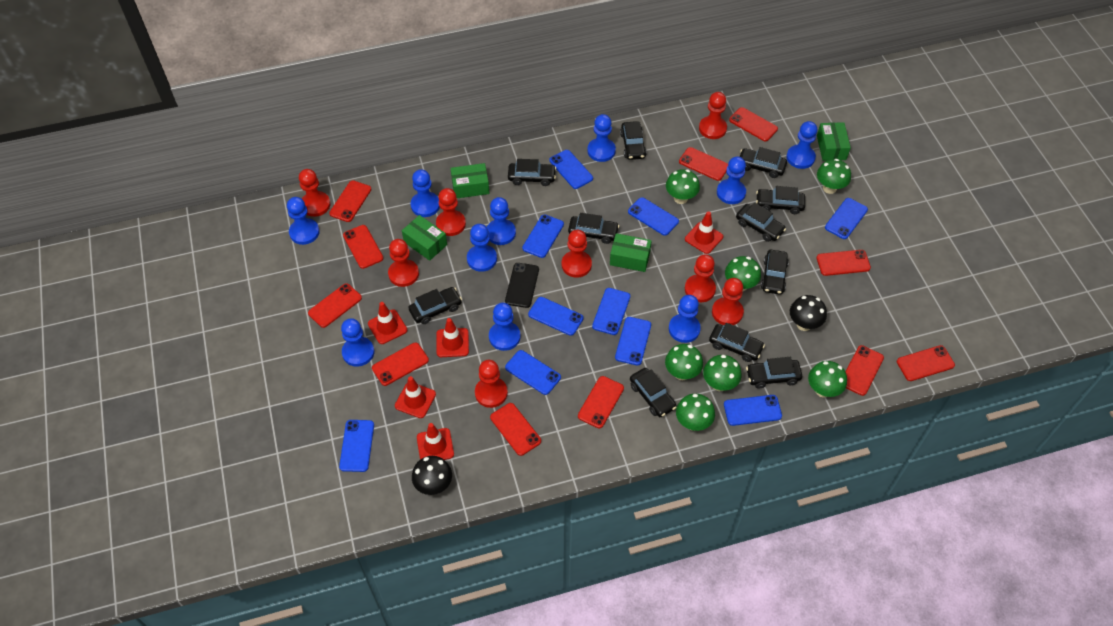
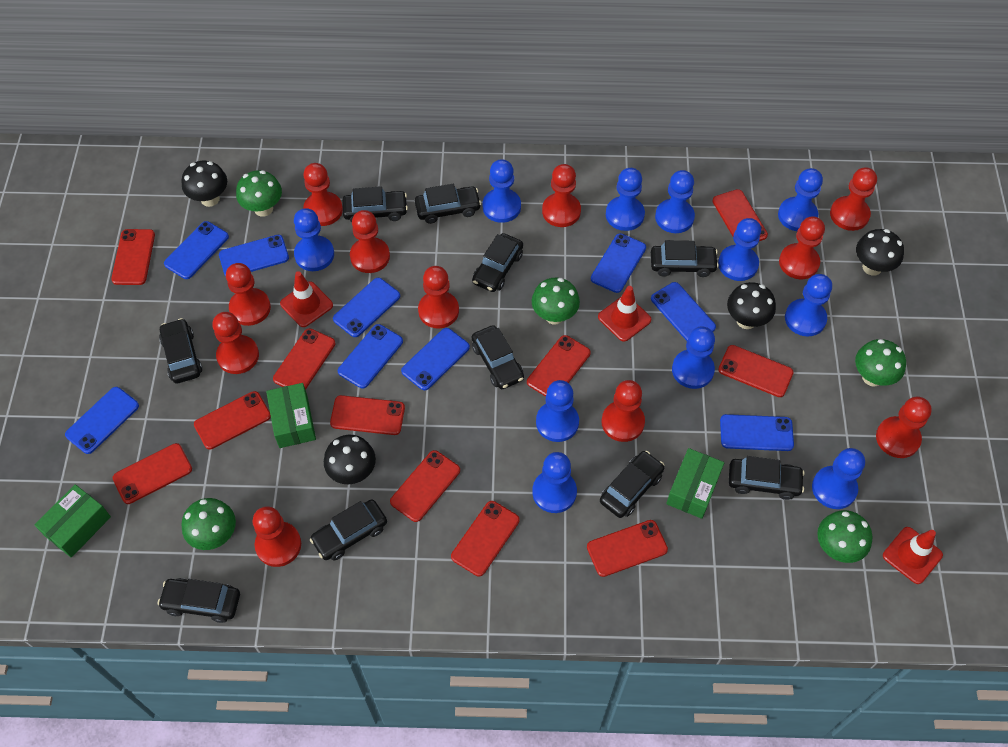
black car: [408,287,462,324] [508,159,556,186] [568,213,619,244] [620,121,647,160] [630,368,676,417] [709,323,765,362] [736,202,786,242] [740,147,787,178] [746,357,802,389] [756,186,805,214] [761,250,789,295] = 11 -> [158,578,240,623] [159,318,202,384] [310,499,387,561] [342,186,408,223] [415,184,481,224] [472,233,523,292] [472,325,524,389] [600,451,665,518] [651,240,719,277] [729,456,805,500] = 10
black mushroom: [412,456,452,495] [790,295,827,331] = 2 -> [181,161,227,207] [324,435,376,484] [727,282,776,329] [856,229,904,276] = 4
black phone: [505,263,539,308] = 1 -> none = 0
blue pawn: [287,197,320,245] [341,318,374,367] [411,169,440,217] [467,224,497,272] [487,197,516,245] [489,303,520,351] [587,114,616,162] [669,295,701,343] [717,157,746,204] [786,121,818,169] = 10 -> [294,208,334,271] [483,159,521,223] [532,452,577,513] [536,380,579,442] [606,168,645,231] [655,170,695,233] [672,326,715,389] [718,218,761,281] [778,168,823,231] [785,274,832,336] [812,448,865,509] = 11
blue phone: [339,420,374,472] [505,350,561,395] [522,214,564,258] [528,297,583,336] [550,150,593,189] [592,288,630,335] [615,317,651,366] [628,197,679,236] [724,395,782,426] [825,198,868,239] = 10 -> [65,387,139,454] [164,221,229,279] [219,235,289,276] [333,278,400,337] [338,324,403,388] [401,328,470,390] [591,233,646,293] [651,282,716,341] [720,414,794,451] = 9
green box: [402,215,447,261] [450,163,489,198] [610,233,652,272] [817,122,851,161] = 4 -> [35,484,111,557] [266,383,316,448] [666,448,724,519] = 3
green mushroom: [665,344,703,380] [666,169,700,204] [676,394,715,431] [703,355,742,391] [725,256,761,292] [808,361,847,398] [817,159,851,194] = 7 -> [181,498,236,550] [236,170,282,217] [532,278,580,324] [817,510,872,563] [855,339,906,387] = 5
red pawn: [299,169,330,217] [388,239,419,287] [436,188,466,236] [475,360,508,408] [562,230,592,278] [685,254,716,302] [699,92,727,139] [712,278,744,325] = 8 -> [212,312,259,374] [226,263,271,326] [252,506,301,567] [303,163,343,226] [350,210,390,273] [418,266,459,328] [542,164,581,227] [601,380,645,442] [779,217,825,279] [830,167,877,231] [876,396,932,458] = 11
red traffic cone: [368,302,407,344] [395,376,436,418] [417,423,454,460] [437,318,469,357] [685,211,723,254] = 5 -> [280,271,333,327] [598,286,652,342] [883,527,943,584] = 3

